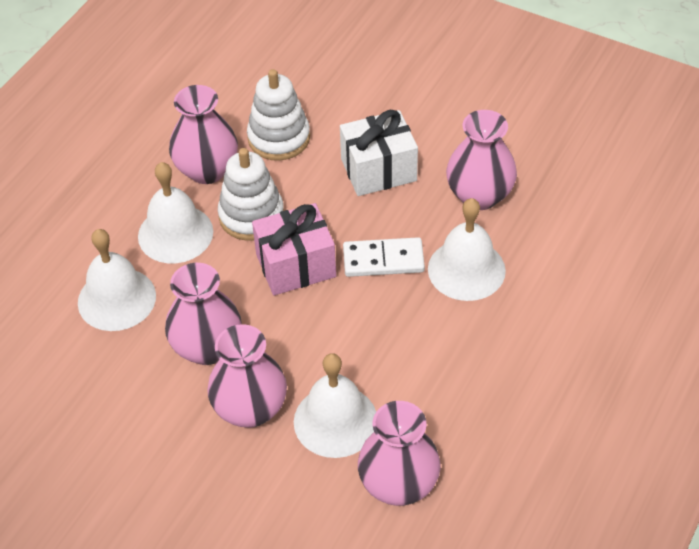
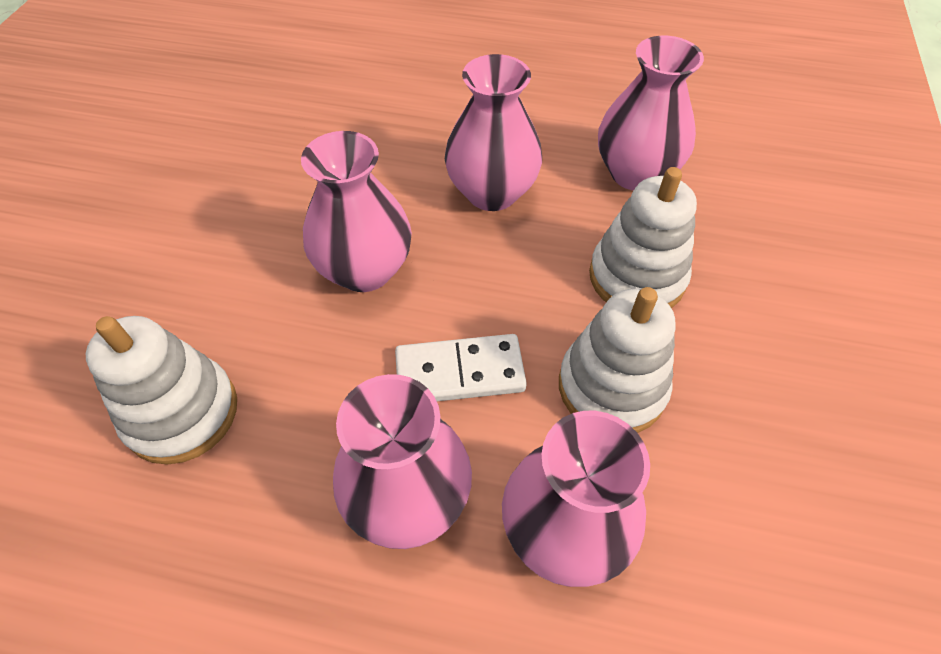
pink gift: [252,203,336,296] = 1 -> none = 0
white bell: [78,229,156,331] [138,162,213,263] [294,353,376,458] [428,198,506,301] = 4 -> none = 0
white gift: [340,110,418,196] = 1 -> none = 0
white stacking toy: [218,148,284,241] [247,69,310,161] = 2 -> [86,316,237,464] [559,287,675,433] [589,167,697,308] = 3

